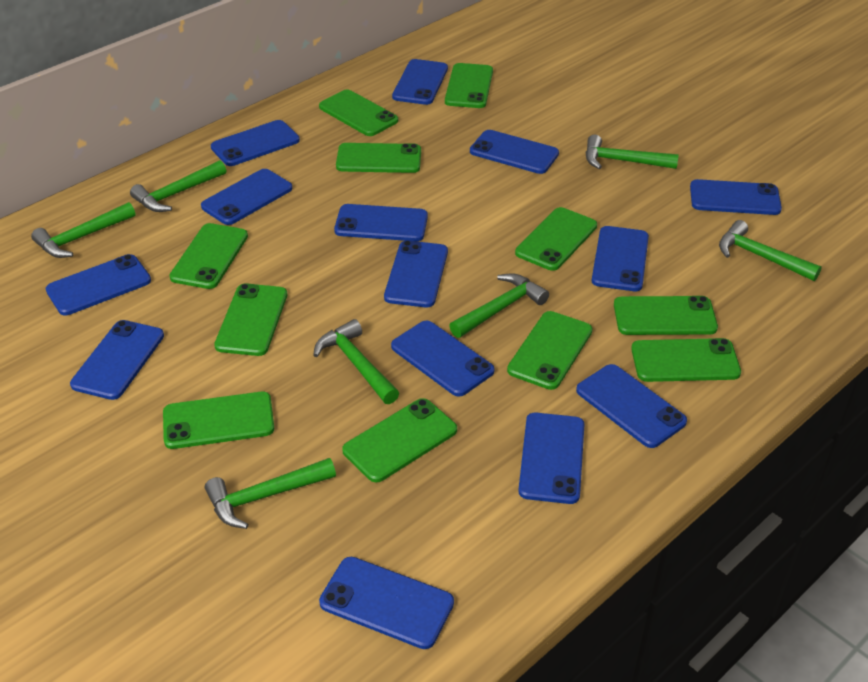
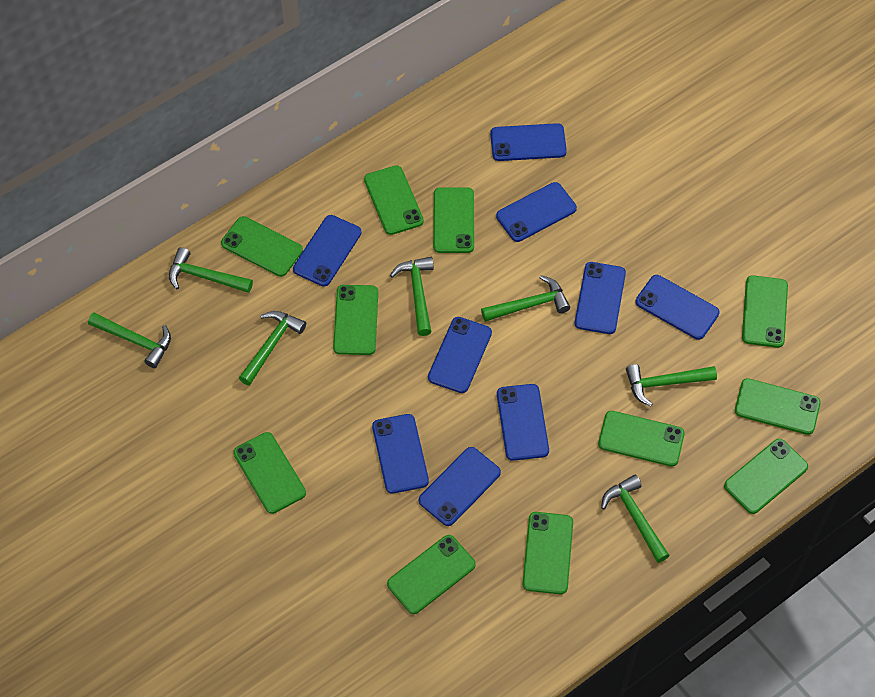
blue phone: [45,254,151,315] [70,320,164,400] [201,169,292,225] [211,120,300,166] [319,557,454,649] [334,204,428,241] [384,240,448,307] [391,321,495,397] [392,59,448,105] [470,130,559,174] [518,413,585,504] [576,364,687,448] [591,226,649,291] [690,179,782,215] = 14 -> [293,215,361,287] [372,414,429,494] [419,447,501,526] [428,317,492,393] [490,123,567,161] [496,182,577,242] [497,384,549,461] [575,262,626,334] [636,275,720,340] = 9

